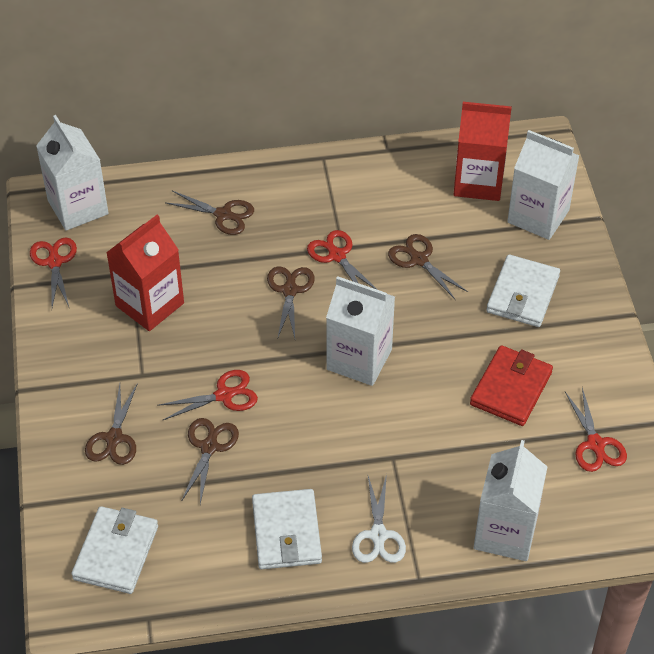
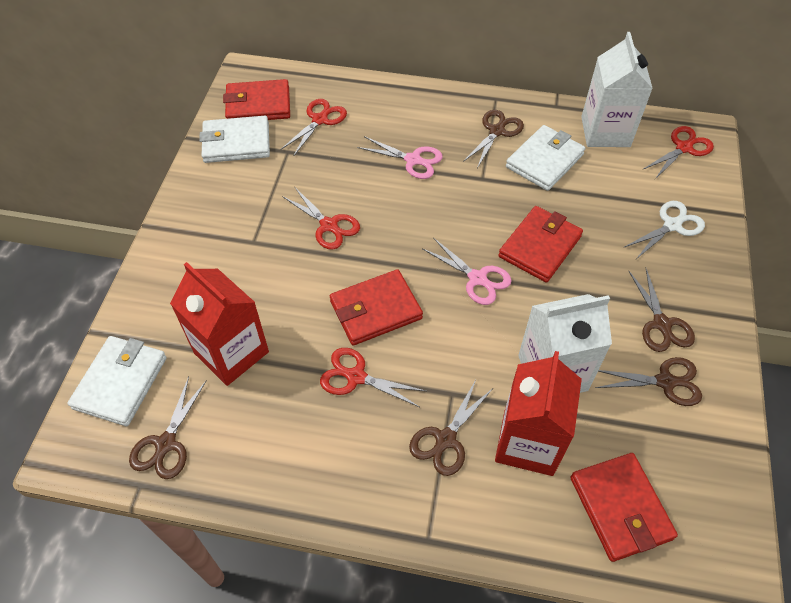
pink scissors: none = 0 -> [357,136,443,179] [422,238,512,305] = 2
red wallet: [470,345,553,426] = 1 -> [223,79,290,120] [330,269,423,345] [498,206,583,282] [570,453,678,562] = 4
white carton: [36,115,109,231] [326,276,395,386] [473,440,547,561] [507,130,580,240] = 4 -> [518,294,612,393] [581,32,653,147] = 2

